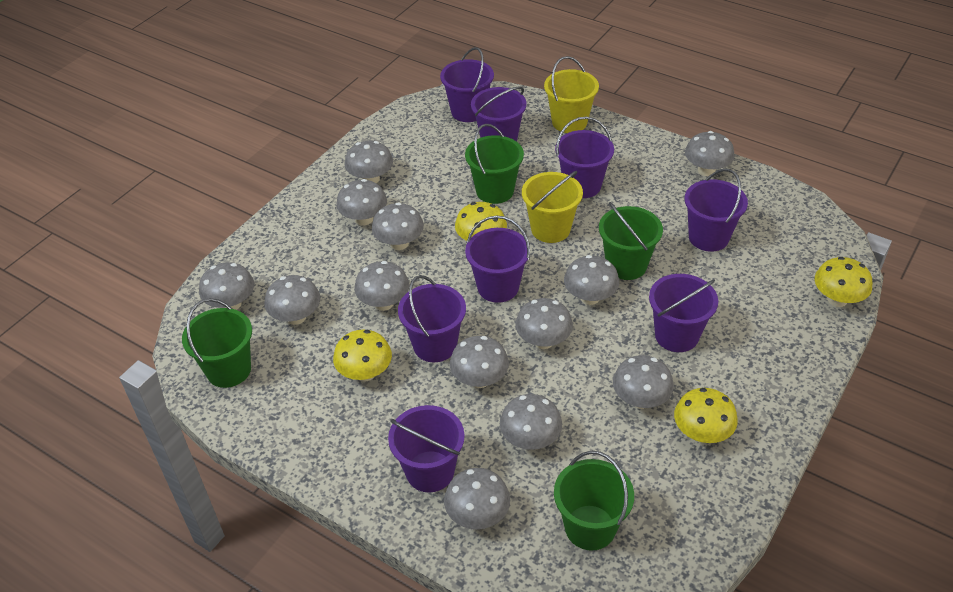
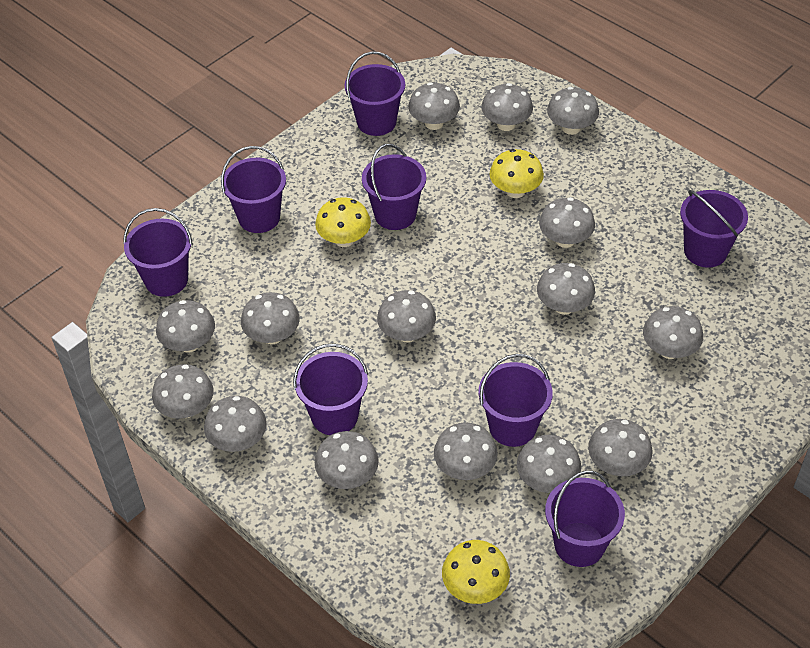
green bucket: [182,298,252,388] [465,124,524,204] [554,451,634,551] [599,202,663,280] = 4 -> none = 0
grey mushroom: [199,262,254,310] [265,275,320,325] [336,179,387,226] [344,141,393,183] [354,261,409,311] [372,202,424,250] [444,468,510,529] [450,336,509,388] [500,394,562,450] [515,298,573,349] [564,255,619,305] [613,355,674,409] [685,131,735,176] = 13 -> [152,364,213,419] [156,300,215,353] [204,396,267,452] [241,292,300,344] [315,431,379,489] [377,290,436,342] [408,82,460,130] [434,422,498,480] [481,83,533,131] [517,435,581,493] [537,263,595,315] [539,197,595,248] [547,87,599,135] [588,419,653,476] [643,306,703,359] = 15
yellow bucket: [522,171,583,243] [544,56,599,133] = 2 -> none = 0
yellow mushroom: [333,330,392,382] [455,202,507,241] [674,388,738,443] [815,257,872,307] = 4 -> [315,197,371,247] [442,540,510,604] [489,149,544,198] = 3

